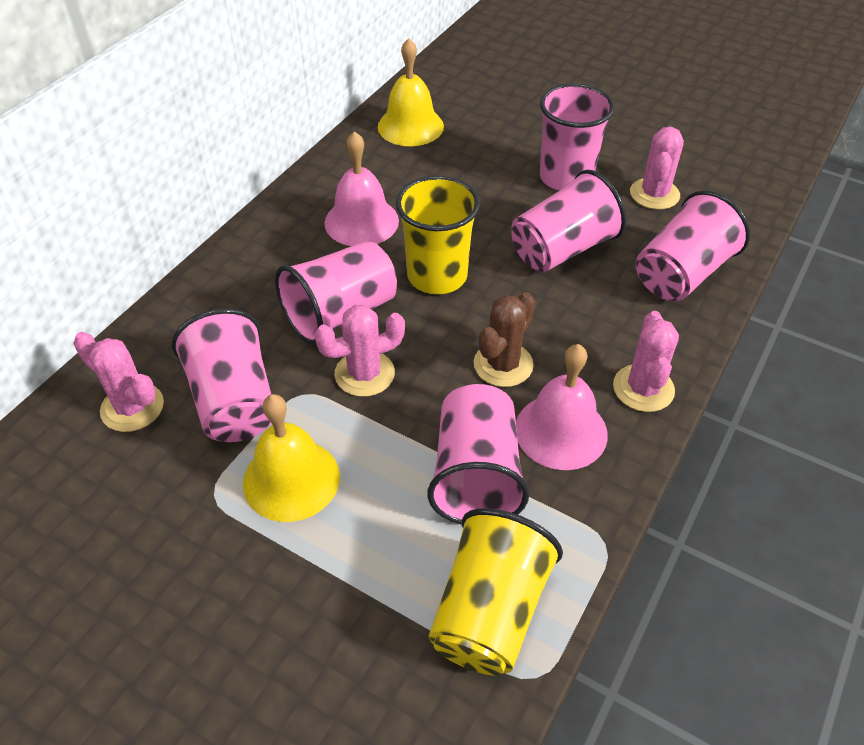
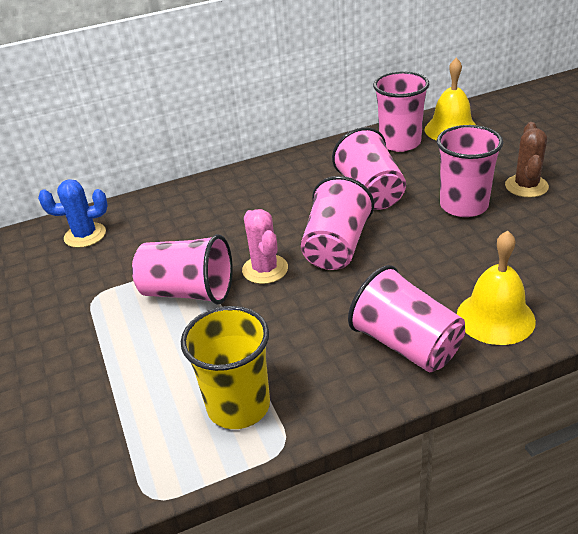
blue cactus: none = 0 -> [38,179,107,248] = 1
pink bell: [324,131,399,246] [516,344,608,470] = 2 -> none = 0
pink cactus: [73,332,164,432] [314,305,405,397] [613,311,679,412] [630,127,684,210] = 4 -> [242,209,288,284] = 1
yellow cup: [396,175,480,294] [429,508,563,676] = 2 -> [181,306,270,429] = 1

